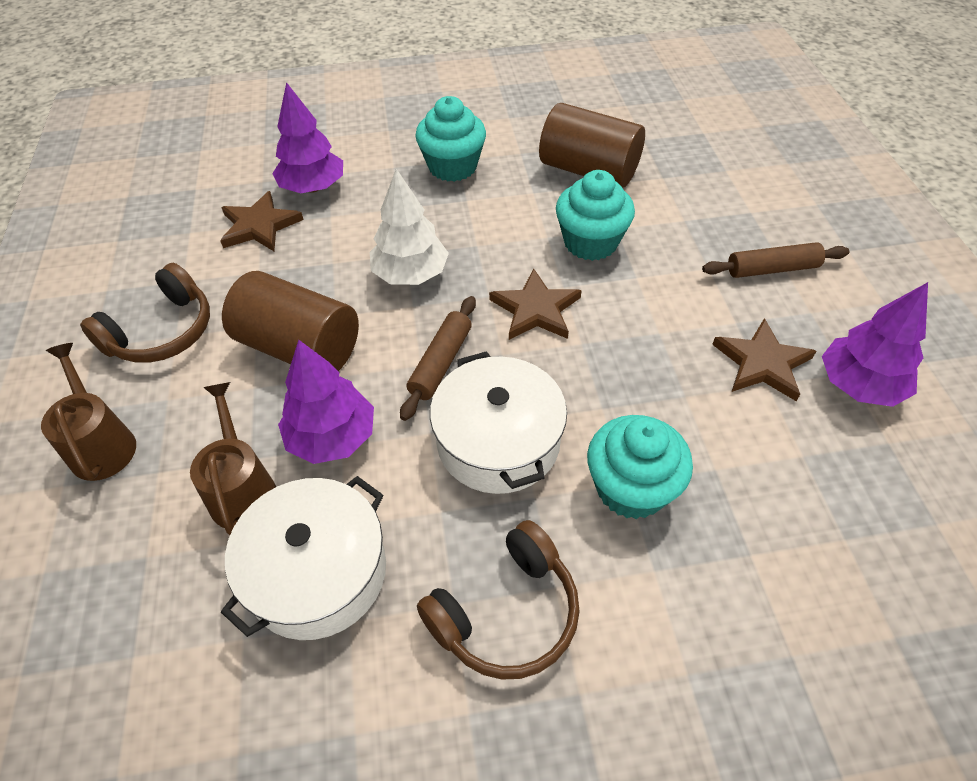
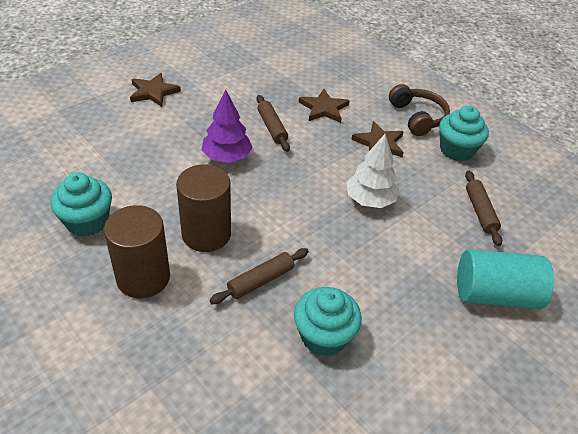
brown headphones: [80,263,210,363] [417,520,580,680] = 2 -> [389,84,450,136] = 1
brown rolling pin: [400,296,476,421] [702,242,849,278] = 2 -> [209,248,309,304] [256,95,290,152] [465,170,502,246] = 3
brown watering can: [41,343,136,481] [190,382,276,535] = 2 -> none = 0
purple tree: [272,82,343,193] [278,340,374,464] [822,282,928,407] = 3 -> [201,90,253,163] = 1
turquoise cylinder: none = 0 -> [457,249,554,309] = 1
white pot: [221,476,386,640] [430,351,567,494] = 2 -> none = 0

